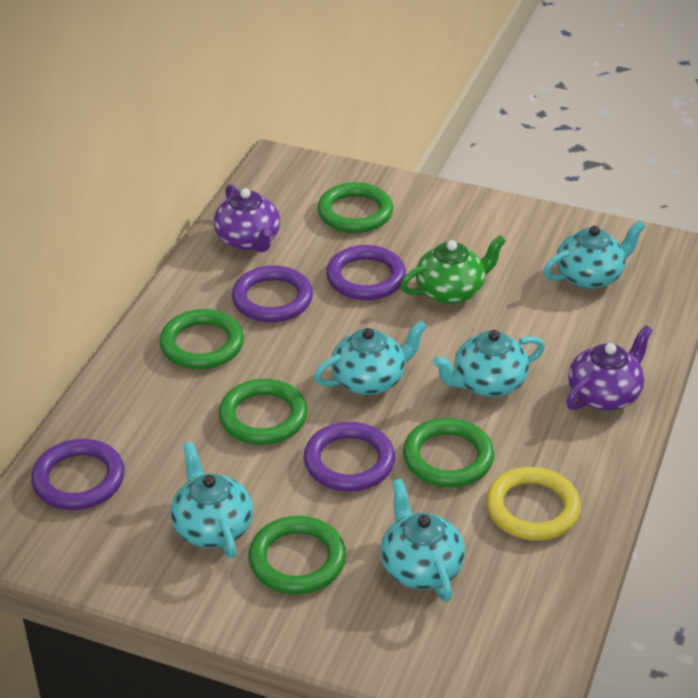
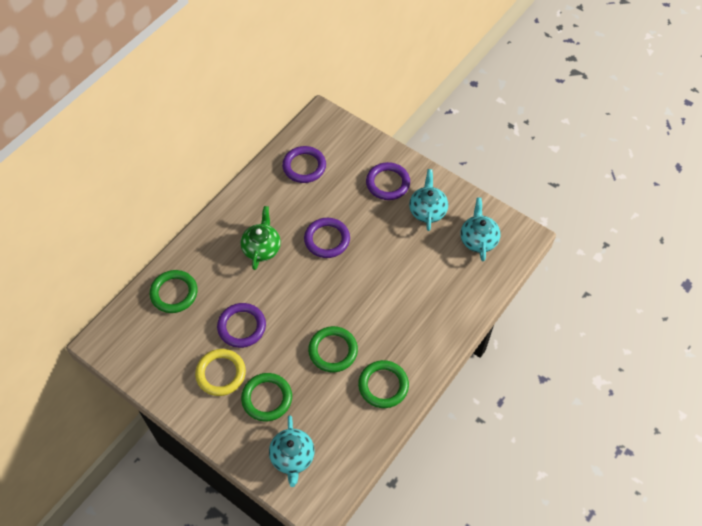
green ring: [160,309,244,369] [219,379,308,445] [248,516,346,594] [317,182,393,233] [403,418,494,487] = 5 -> [150,270,198,313] [241,373,292,421] [308,326,358,372] [358,360,409,408] = 4
purple teapot: [214,184,280,252] [566,325,653,411] = 2 -> none = 0
turquoise teapot: [171,442,253,558] [314,320,427,395] [380,479,465,602] [433,330,545,397] [544,221,645,289] = 5 -> [269,415,315,487] [409,169,448,231] [460,198,500,261] = 3

